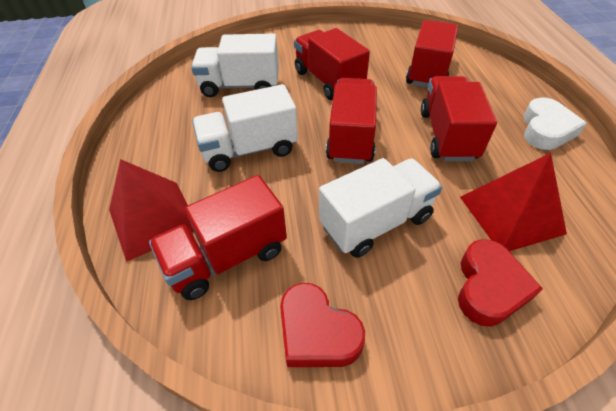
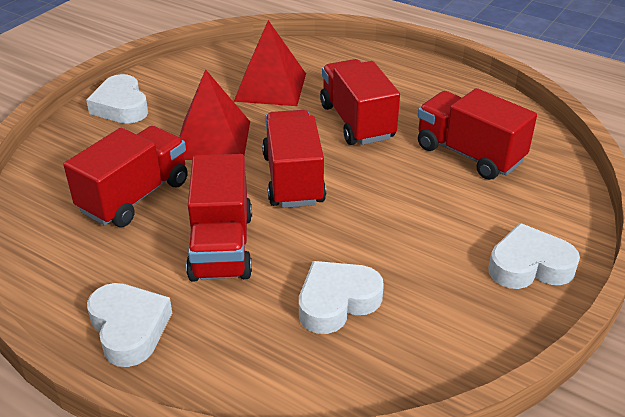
red heart: [280,283,365,367] [458,239,543,327] = 2 -> none = 0
white heart: [523,97,587,150] = 1 -> [86,74,148,124] [87,283,172,367] [299,261,384,334] [488,223,580,289] = 4
white truck: [191,34,279,97] [192,84,298,172] [319,158,442,258] = 3 -> none = 0

